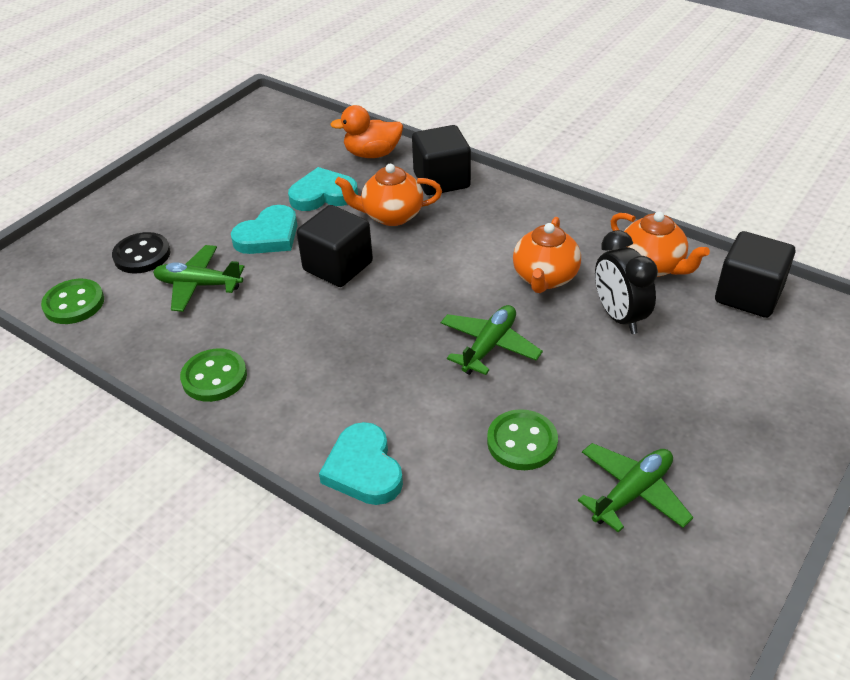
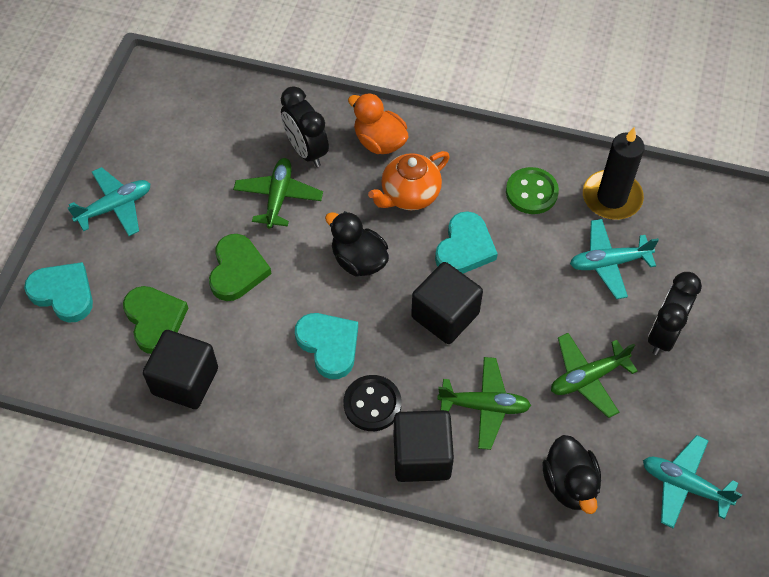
black candle: none = 0 -> [583,127,645,220] = 1
black clock: [595,230,658,334] = 1 -> [281,86,329,167] [648,272,702,355] = 2
black duck: none = 0 -> [325,211,389,276] [542,435,601,514] = 2
green button: [41,279,104,324] [180,348,247,402] [487,409,558,470] = 3 -> [506,167,559,214] = 1
green heart: none = 0 -> [123,286,188,354] [209,234,272,301] = 2
orange teapot: [335,164,442,226] [513,217,581,293] [611,212,710,277] = 3 -> [368,151,450,210] = 1
turquoise plane: none = 0 -> [68,167,151,236] [570,219,659,299] [643,435,742,528] = 3

